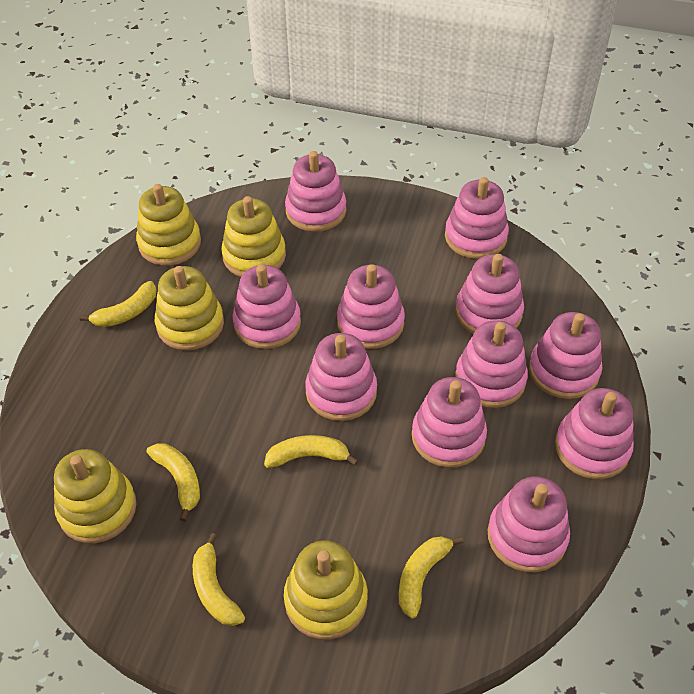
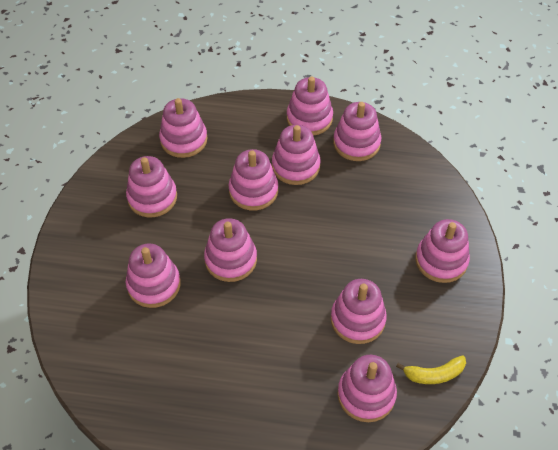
yellow banana: [79,281,156,327] [147,443,200,522] [193,533,245,626] [264,435,358,468] [399,536,464,618] = 5 -> [396,355,466,384] = 1
yellow stacking toy: [54,449,137,543] [136,184,201,266] [155,266,224,351] [221,196,286,277] [284,540,368,640] = 5 -> none = 0

